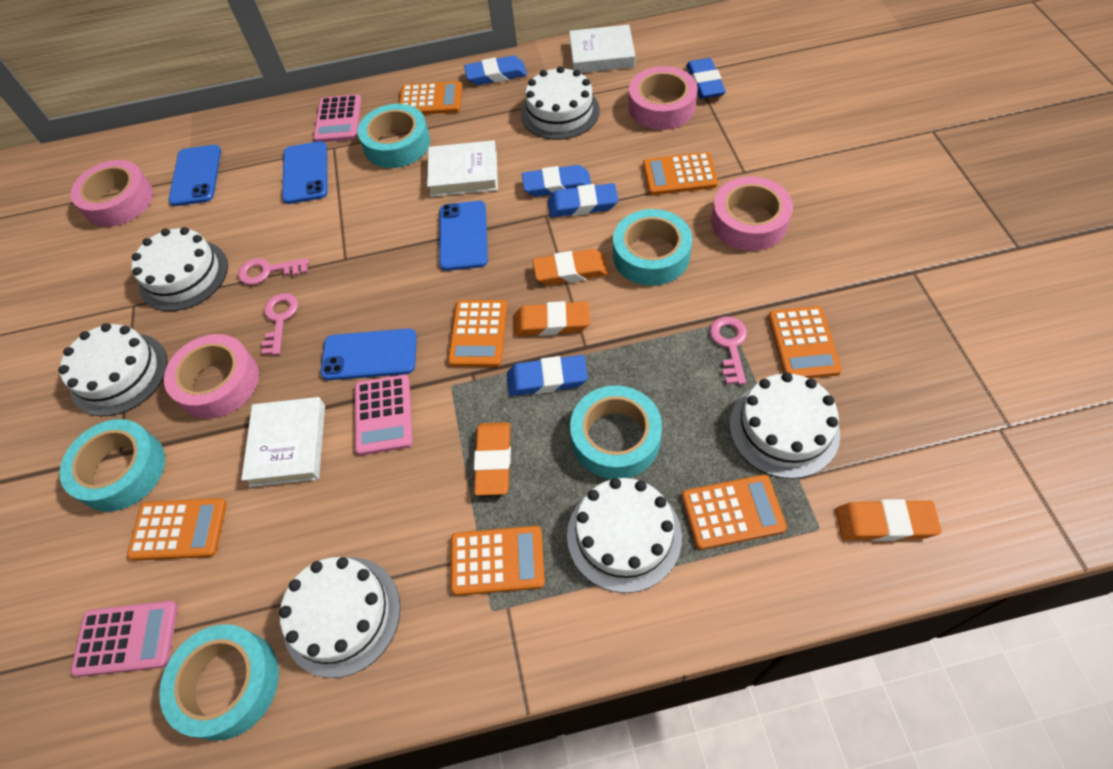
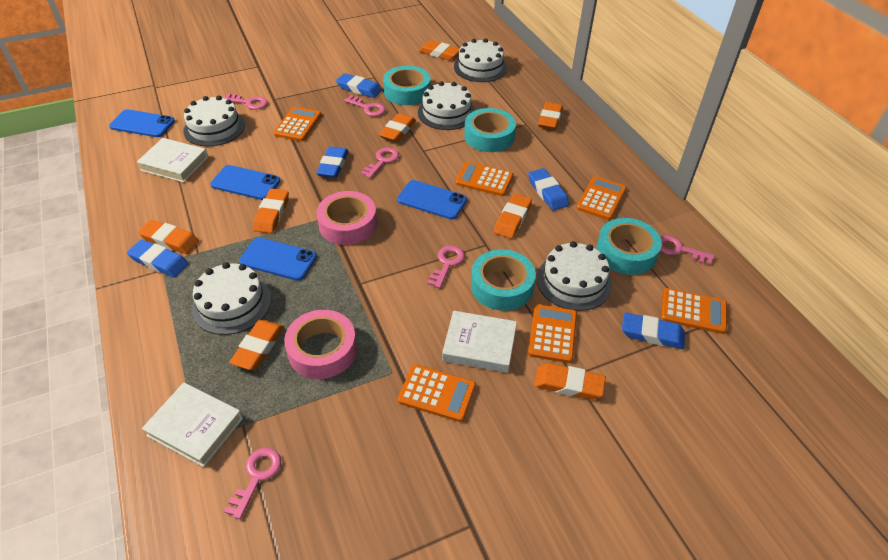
orange calculator: [127,498,227,561] [399,81,462,115] [448,300,507,367] [451,526,545,596] [643,152,718,195] [682,475,787,550] [768,306,842,378] = 7 -> [273,107,321,141] [398,364,476,422] [455,162,514,196] [528,304,577,363] [577,176,627,220] [661,288,727,334] = 6
orange eraser: [474,422,511,496] [514,301,590,336] [532,249,609,285] [836,499,942,541] = 4 -> [138,220,199,254] [229,320,284,370] [253,189,289,233] [379,113,416,142] [419,40,460,60] [494,194,532,239] [534,363,606,400] [538,102,563,130] = 8
pink calculator: [70,601,178,677] [313,94,362,142] [355,375,413,455] = 3 -> none = 0
pink key: [238,258,309,285] [261,293,298,355] [709,317,747,385] = 3 -> [224,94,268,110] [224,448,281,519] [344,95,385,116] [361,147,399,178] [427,245,465,288] [660,235,714,265] = 6
pink tape: [70,160,153,227] [164,334,259,419] [628,66,698,130] [711,176,793,251] = 4 -> [284,310,357,379] [316,191,377,245] = 2
turquoise tape: [60,419,165,512] [159,624,279,741] [358,104,430,168] [570,385,662,479] [613,209,692,286] = 5 -> [383,66,431,105] [464,108,516,152] [471,249,536,311] [596,218,662,275] = 4
white cake: [58,323,168,416] [132,227,228,311] [279,557,401,678] [521,66,600,140] [567,478,682,593] [730,372,840,479] = 6 -> [183,96,245,146] [192,262,271,335] [418,81,475,130] [454,38,507,82] [537,241,612,311] = 5

